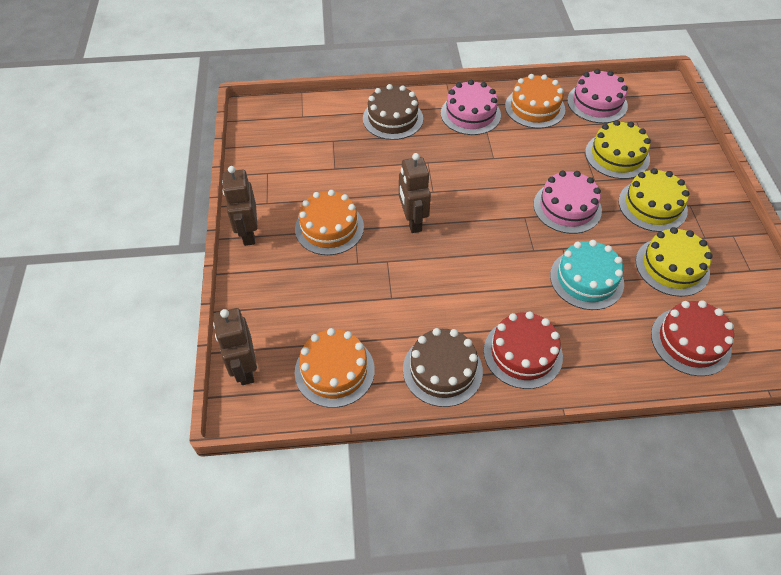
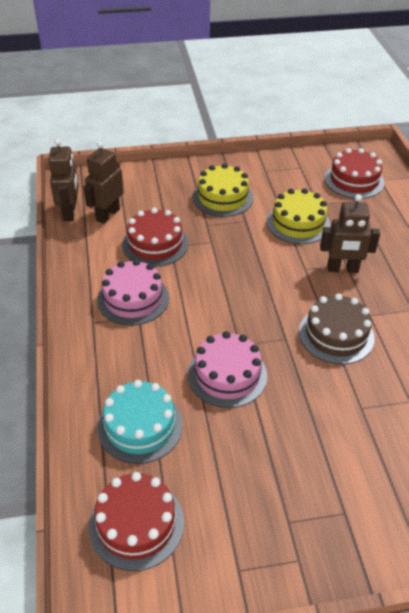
brown cake: [363,84,423,140] [403,328,483,407] = 2 -> [299,294,375,364] = 1
orange cake: [295,190,364,255] [295,328,375,408] [505,74,565,128] = 3 -> none = 0
pink cake: [441,80,501,135] [534,171,602,234] [567,69,628,123] = 3 -> [97,259,169,325] [188,331,267,408] = 2
red cake: [484,311,563,389] [651,300,734,376] = 2 -> [89,472,184,571] [122,208,189,267] [325,148,384,199] = 3
yellow cake: [585,120,651,179] [618,168,689,232] [636,227,713,297] = 3 -> [193,163,254,217] [267,188,330,244] = 2

